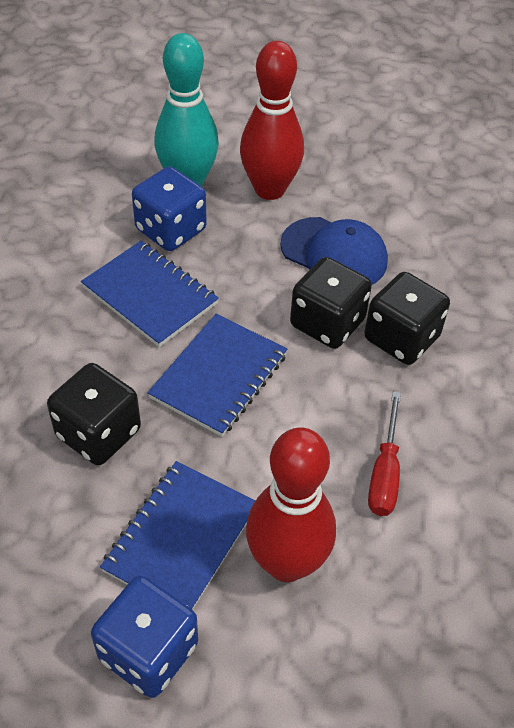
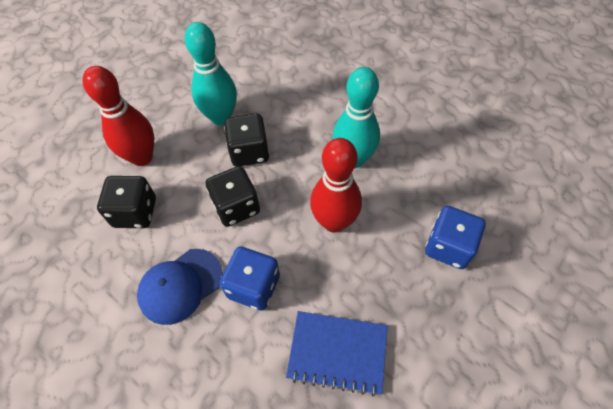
blue notebook: [81,241,219,347] [100,461,256,610] [148,314,287,437] = 3 -> [286,311,387,396] = 1
red screwdriver: [368,392,401,516] = 1 -> none = 0
turquoise bowling pin: [154,33,219,186] = 1 -> [185,22,237,126] [333,67,380,168] = 2

